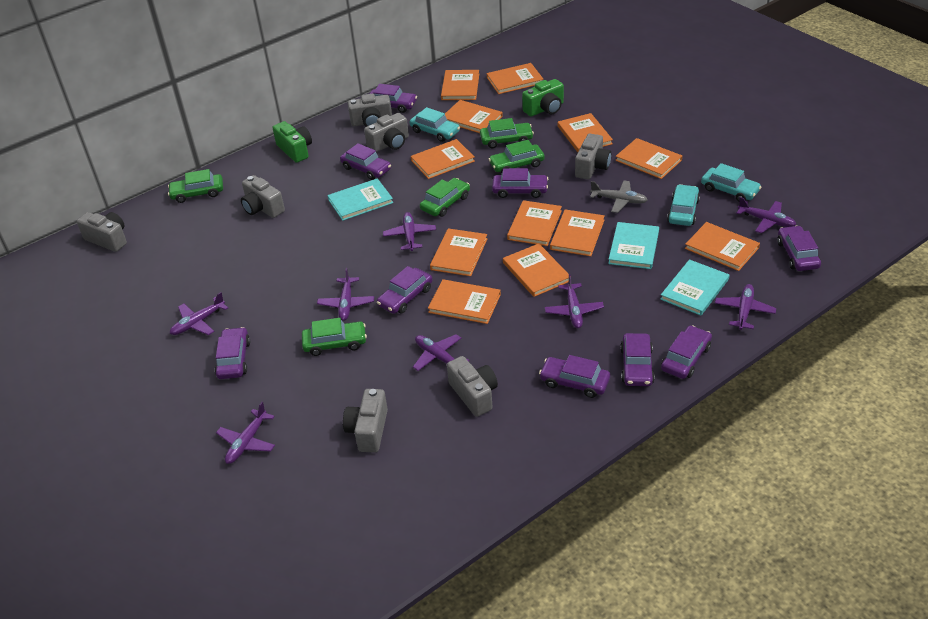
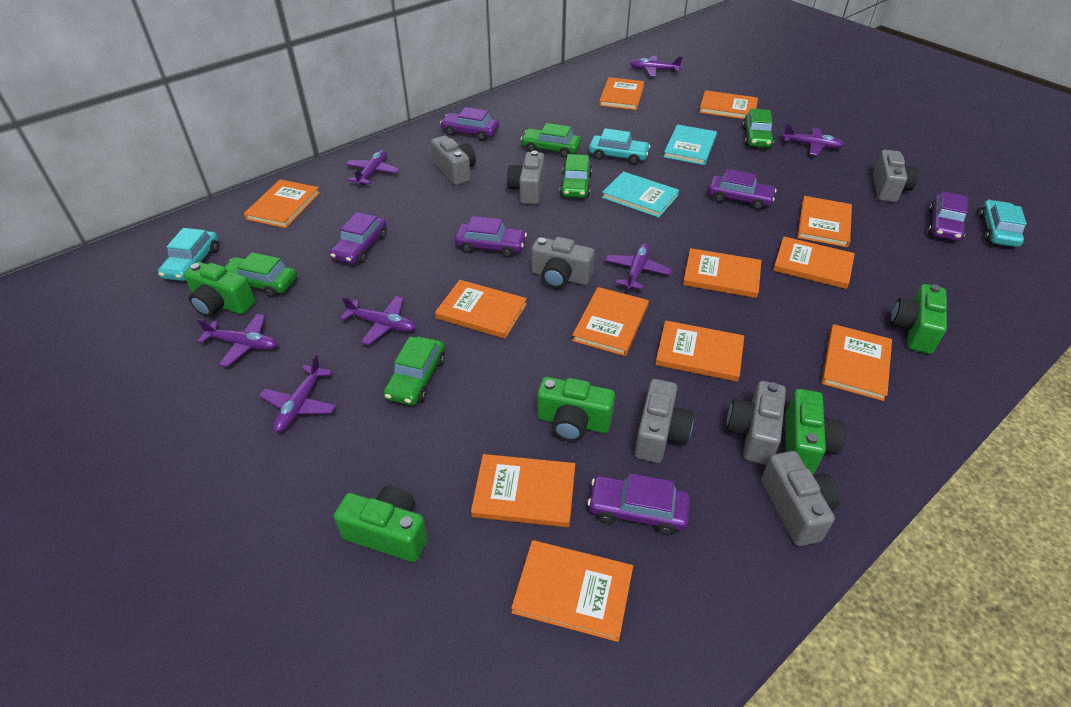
green camera: [273,121,312,163] [522,79,564,116] = 2 -> [184,262,256,317] [334,486,428,562] [537,377,615,441] [785,389,846,474] [890,284,947,354] = 5
grey plane: [590,180,648,213] = 1 -> none = 0
purple car: [215,327,250,379] [340,143,391,180] [369,84,417,113] [377,266,432,314] [492,168,548,198] [539,355,610,398] [620,333,655,386] [661,325,712,379] [777,225,821,271] = 9 -> [330,212,387,264] [440,107,499,141] [455,216,527,258] [588,474,690,535] [708,169,777,210] [928,192,968,241] = 6
purple plane: [170,292,228,335] [216,402,275,464] [317,268,374,321] [383,212,436,251] [413,334,469,371] [545,274,604,328] [715,284,776,330] [736,197,796,233] = 8 -> [197,314,278,367] [259,354,337,433] [340,296,416,345] [345,150,400,185] [605,243,672,290] [630,56,683,77] [783,124,844,155] = 7
turquoise book: [327,178,393,221] [608,222,659,269] [660,259,729,316] = 3 -> [602,171,679,218] [664,124,717,165] = 2

